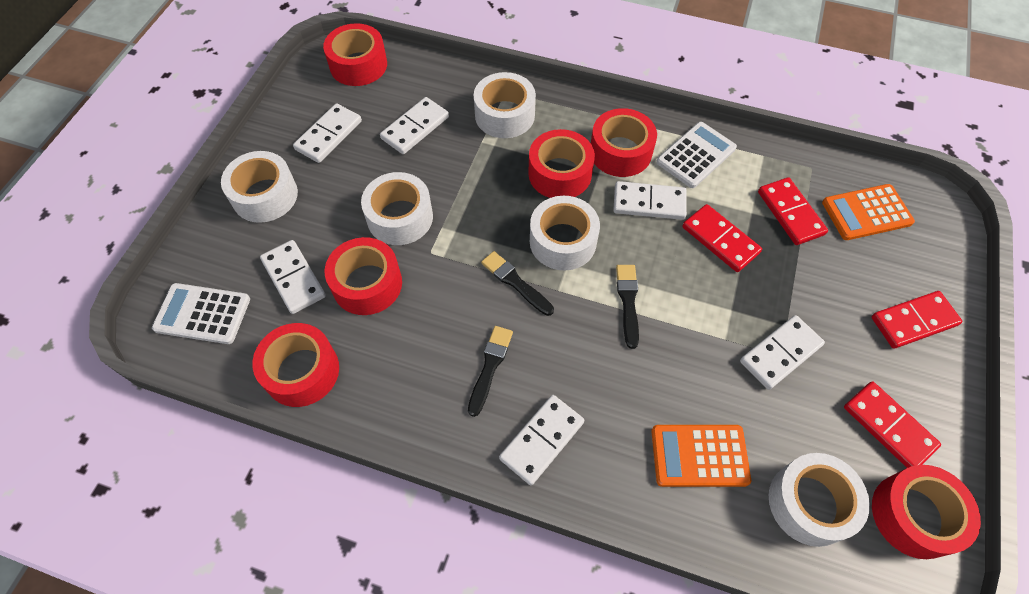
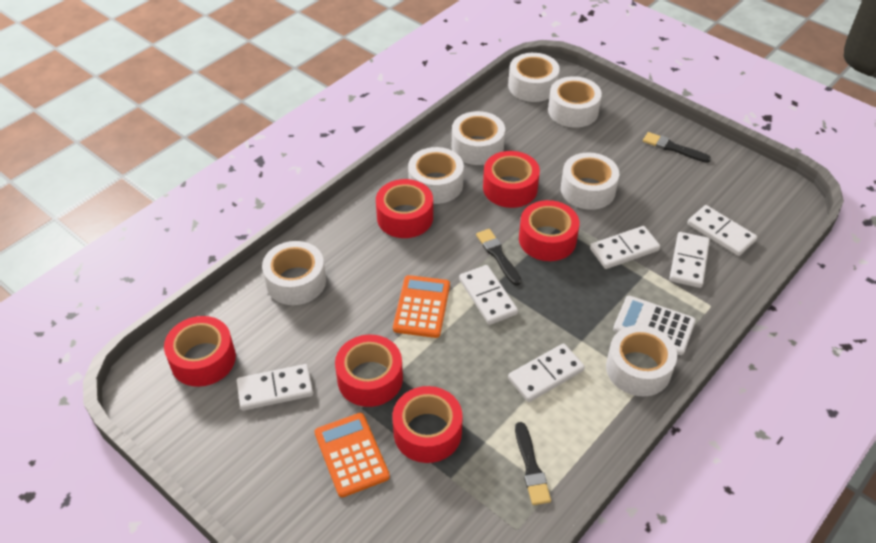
red domino: [682,204,762,272] [758,177,828,245] [844,381,941,468] [872,291,962,349] = 4 -> none = 0
white calculator: [152,283,250,344] [656,122,737,188] = 2 -> [613,296,696,355] = 1
white tape: [221,151,298,223] [361,172,433,245] [474,72,536,138] [530,196,600,270] [769,453,870,547] = 5 -> [262,241,326,305] [408,147,464,204] [452,111,505,165] [508,53,560,102] [548,76,602,128] [561,152,619,210] [606,325,677,396] = 7

